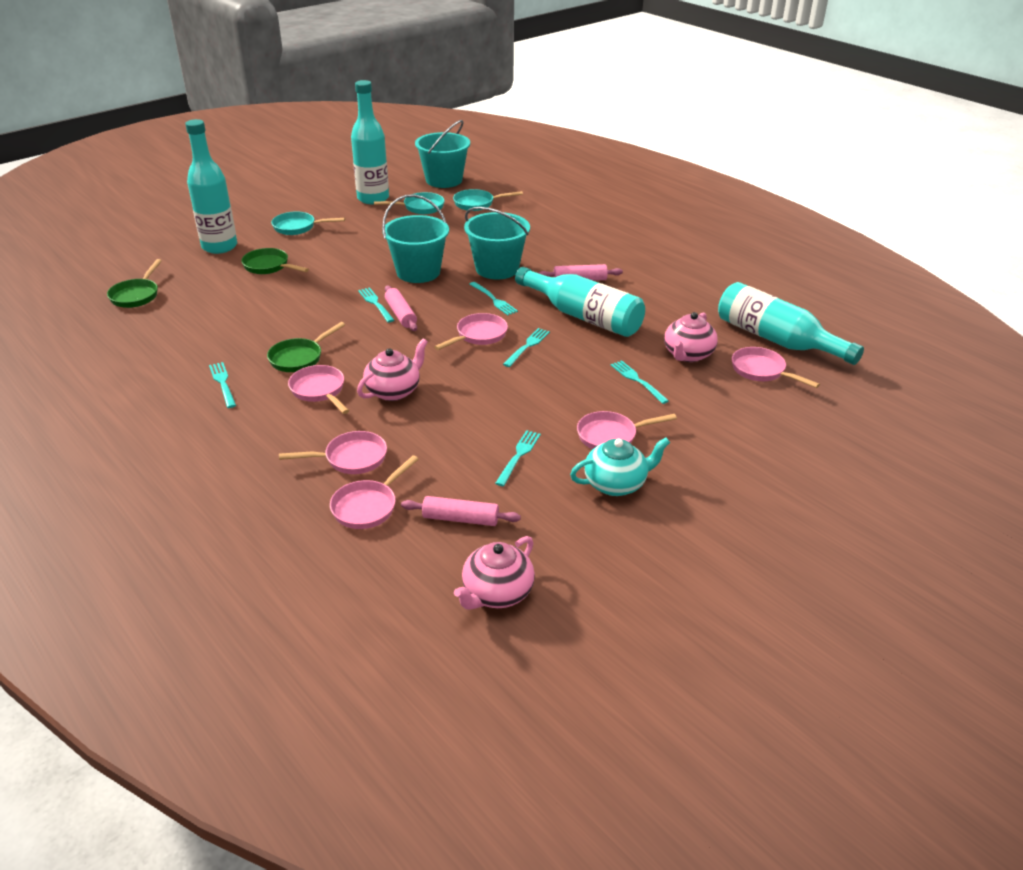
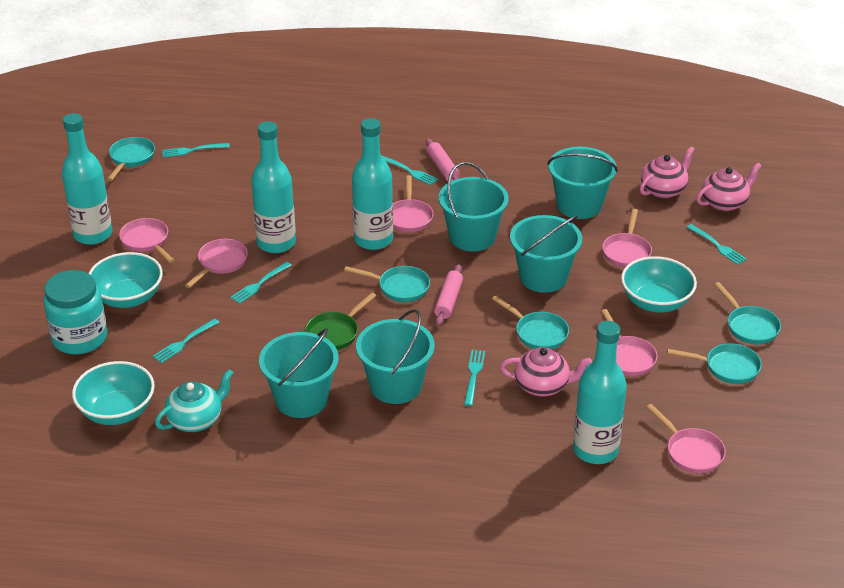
green pan: [107,259,162,308] [241,248,309,274] [267,322,345,372] = 3 -> [305,292,377,350] = 1
pink rolling pin: [385,286,417,331] [401,496,521,526] [539,264,623,281] = 3 -> [426,139,460,182] [434,264,463,326] = 2
turquoise bowl: none = 0 -> [72,361,155,425] [89,252,163,308] [621,256,697,313] = 3
turquoise bucket: [382,194,449,283] [415,120,470,188] [464,207,530,279] = 3 -> [259,328,339,418] [356,309,435,404] [439,162,509,251] [510,215,582,293] [547,147,618,219] = 5
turquoise jar: none = 0 -> [44,270,107,355] = 1
turquoise pan: [271,212,345,235] [374,192,445,214] [453,189,523,211] = 3 -> [107,137,155,181] [344,266,430,302] [492,296,569,349] [667,343,762,384] [714,282,781,344] = 5

